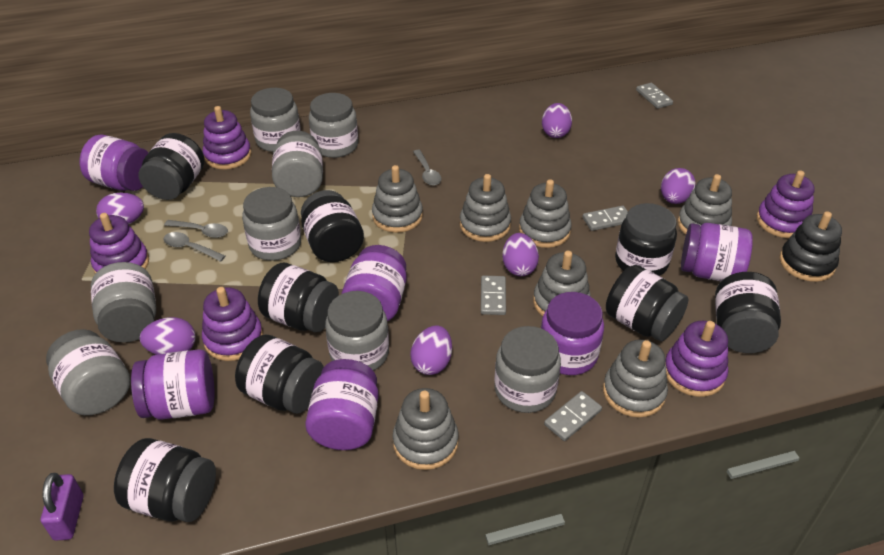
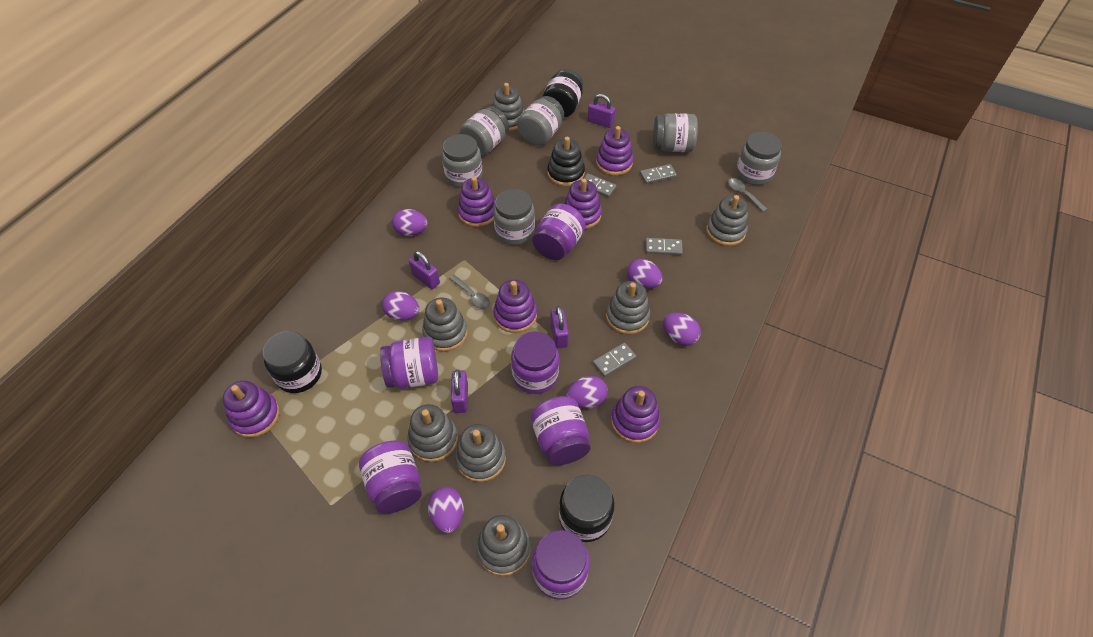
black jar: [114,438,216,522] [138,133,205,200] [235,334,324,414] [258,263,339,332] [301,190,364,262] [606,265,688,341] [615,203,677,276] [715,272,781,353] = 8 -> [263,331,322,393] [542,69,583,118] [559,475,614,542] = 3
grey jar: [46,329,131,415] [91,262,156,343] [242,187,301,261] [250,88,301,152] [272,131,323,197] [309,93,358,158] [325,291,389,371] [494,326,561,413] = 8 -> [442,134,482,188] [460,106,509,156] [493,189,535,245] [517,96,564,146] [653,113,698,152] [736,132,782,185] = 6
grey spoon: [163,232,225,262] [164,220,228,238] [413,150,441,186] = 3 -> [449,275,490,309] [728,178,767,212] = 2
purple padlock: [41,473,84,541] = 1 -> [409,251,440,289] [451,370,468,413] [550,306,569,349] [588,94,615,128] = 4
purple stacking toy: [89,213,149,274] [202,287,263,361] [203,106,251,169] [665,321,728,397] [757,170,815,238] = 5 -> [223,381,280,438] [458,177,495,227] [493,279,537,333] [564,179,602,229] [596,126,633,176] [611,386,660,443] = 6

